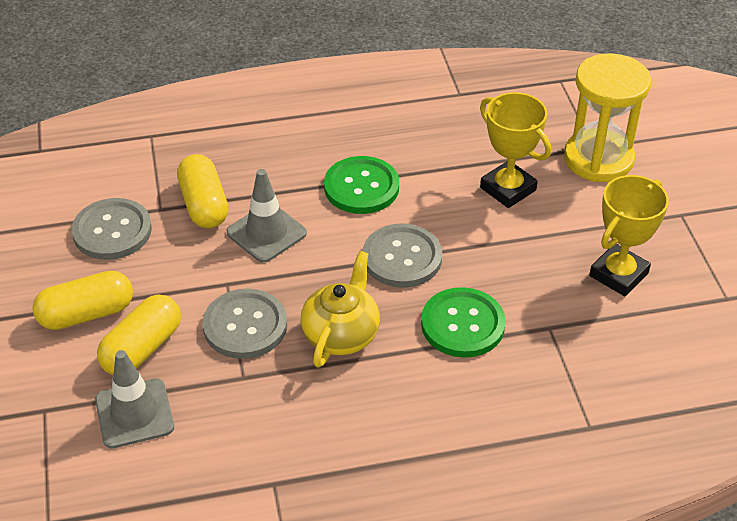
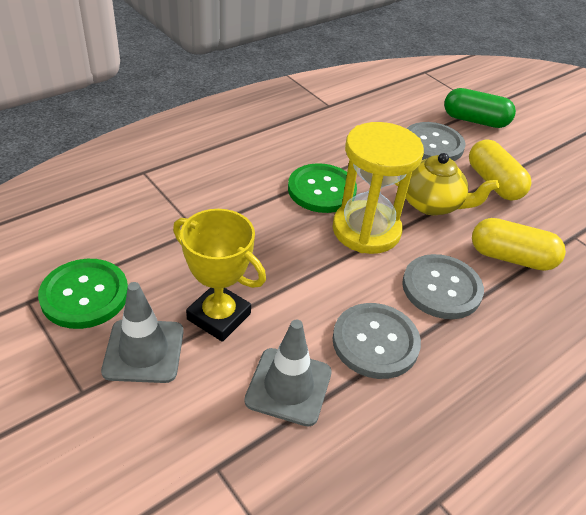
green capsule: none = 0 -> [444,88,516,128] = 1
yellow capsule: [32,271,133,330] [97,294,181,375] [177,154,228,228] = 3 -> [469,140,531,201] [472,218,566,271] = 2
yellow trophy: [480,92,551,208] [589,175,669,296] = 2 -> [173,209,266,342] = 1

